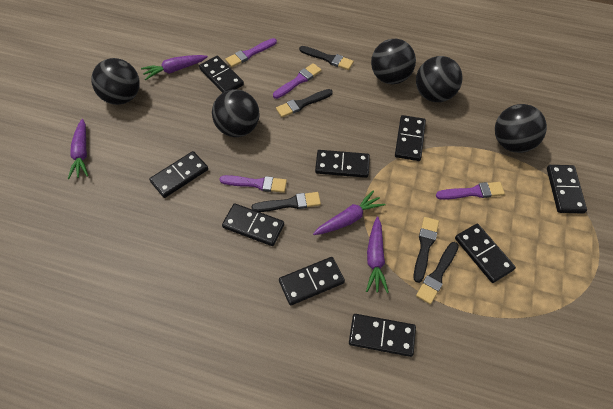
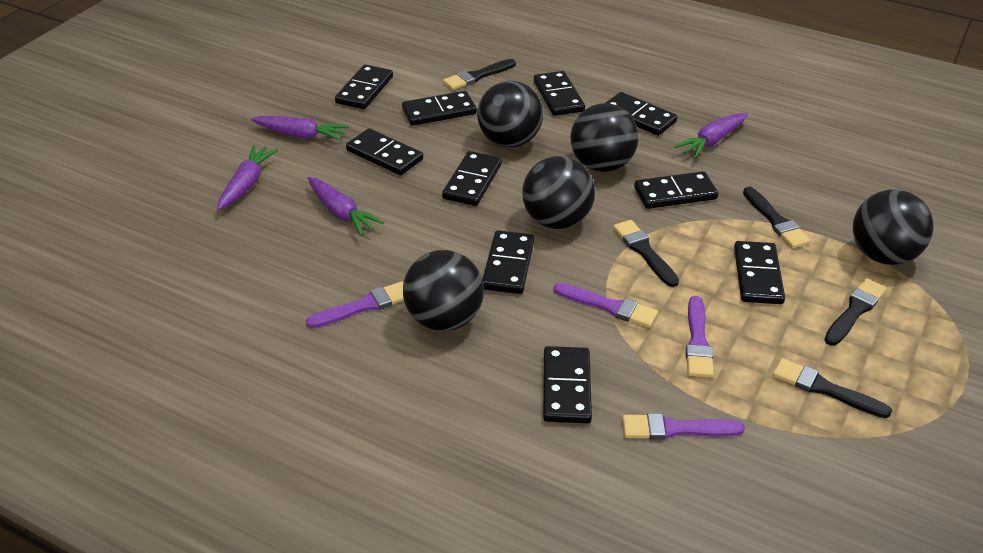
black domino: [149,151,208,198] [199,56,244,93] [222,203,284,246] [279,257,345,305] [315,150,370,178] [349,314,416,357] [395,115,426,161] [455,224,516,283] [547,165,587,214] = 9 -> [335,64,393,109] [346,128,423,175] [402,91,477,126] [442,151,502,206] [482,230,534,294] [534,71,585,116] [543,346,592,423] [606,92,677,136] [634,171,718,209] [734,241,785,304] = 10

